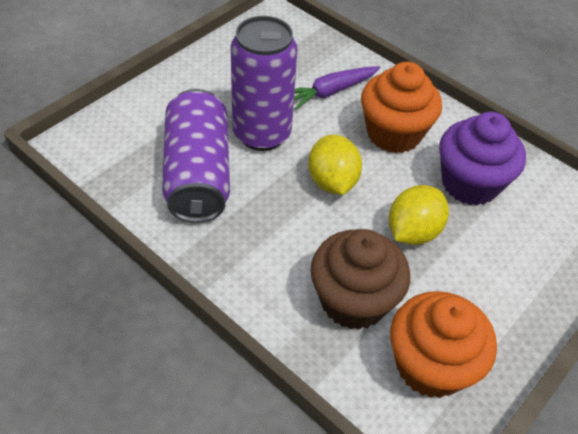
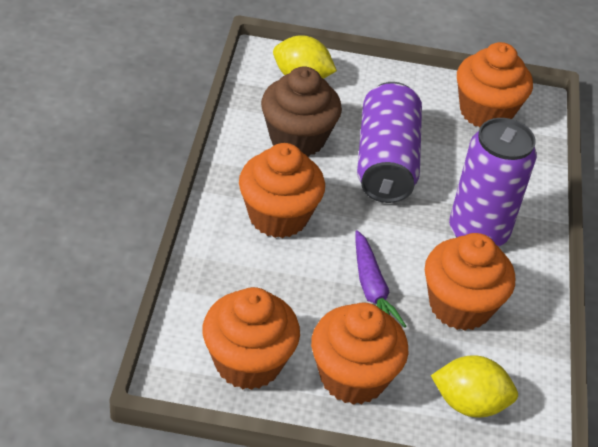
orange cupcake: [361,62,442,153] [390,291,497,398] = 2 -> [202,287,300,390] [239,143,325,238] [311,302,408,405] [425,233,515,331] [457,42,533,127] = 5
purple cupcake: [439,112,526,206] = 1 -> none = 0

